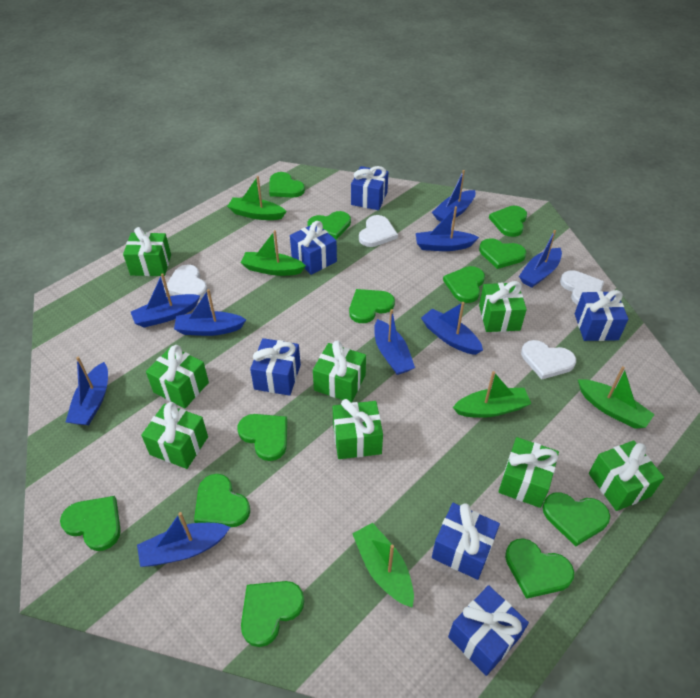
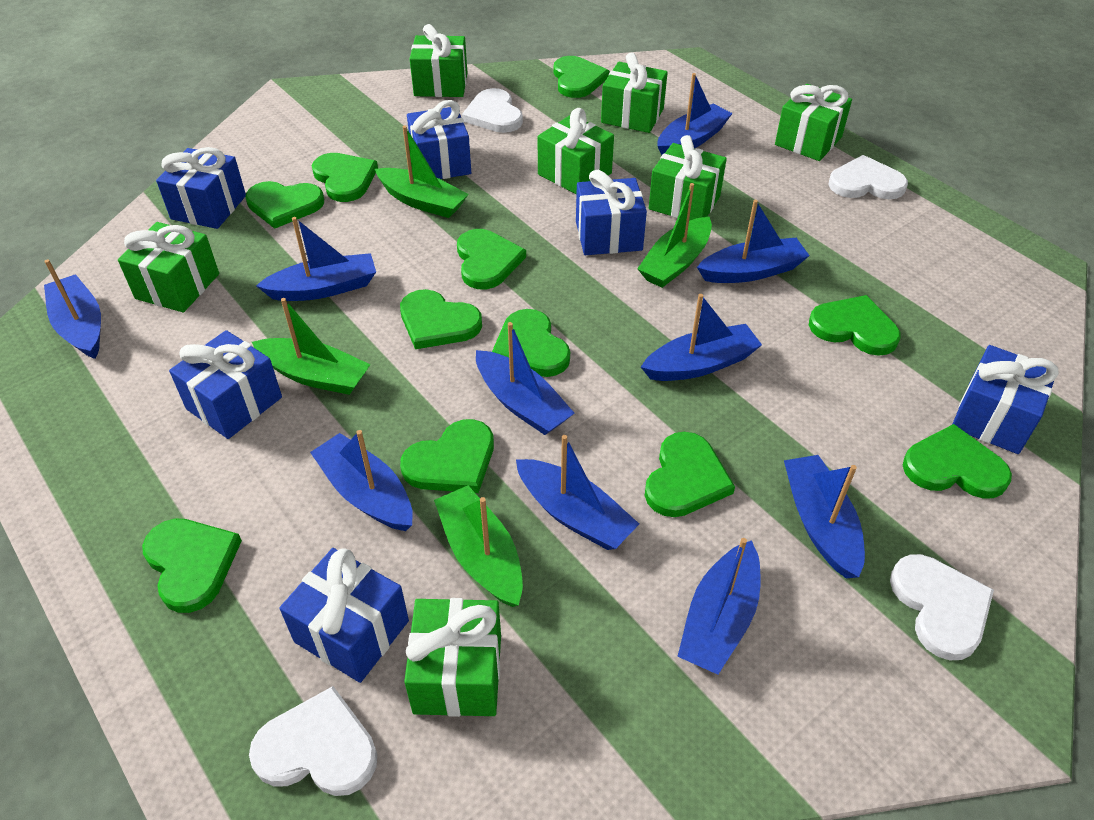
blue boat: [66,357,108,425] [131,273,200,327] [137,512,230,567] [174,289,246,336] [374,309,415,375] [416,206,479,251] [421,302,483,355] [432,170,476,222] [519,230,562,288] = 9 -> [44,259,101,359] [256,217,376,301] [310,430,413,531] [476,322,575,435] [516,435,639,550] [641,294,762,381] [657,73,733,155] [677,538,760,675] [697,200,810,283] [784,455,865,578] = 10
green boat: [227,176,287,220] [241,230,306,276] [352,523,414,608] [453,371,532,418] [578,366,655,429] = 5 -> [252,298,371,395] [375,126,469,218] [434,485,523,607] [637,183,712,288] = 4
green gift: [123,227,171,276] [141,402,208,469] [146,345,209,409] [313,340,366,403] [333,399,383,459] [479,281,527,332] [498,437,559,508] [589,440,664,511] = 8 -> [118,222,219,313] [404,598,501,717] [410,24,467,97] [538,108,614,194] [601,53,668,133] [649,135,727,221] [775,84,852,161] = 7
green heart: [60,496,121,551] [194,474,250,527] [237,414,287,461] [241,581,304,647] [269,172,305,198] [307,211,351,240] [349,289,395,323] [443,266,485,303] [479,238,526,269] [489,206,527,237] [505,538,574,599] [543,492,610,546] = 12 -> [142,519,242,613] [245,181,324,229] [312,153,378,202] [400,289,482,349] [400,419,494,493] [457,229,526,289] [492,309,570,377] [553,56,609,98] [645,432,735,517] [809,295,901,356] [903,424,1012,499] = 11

